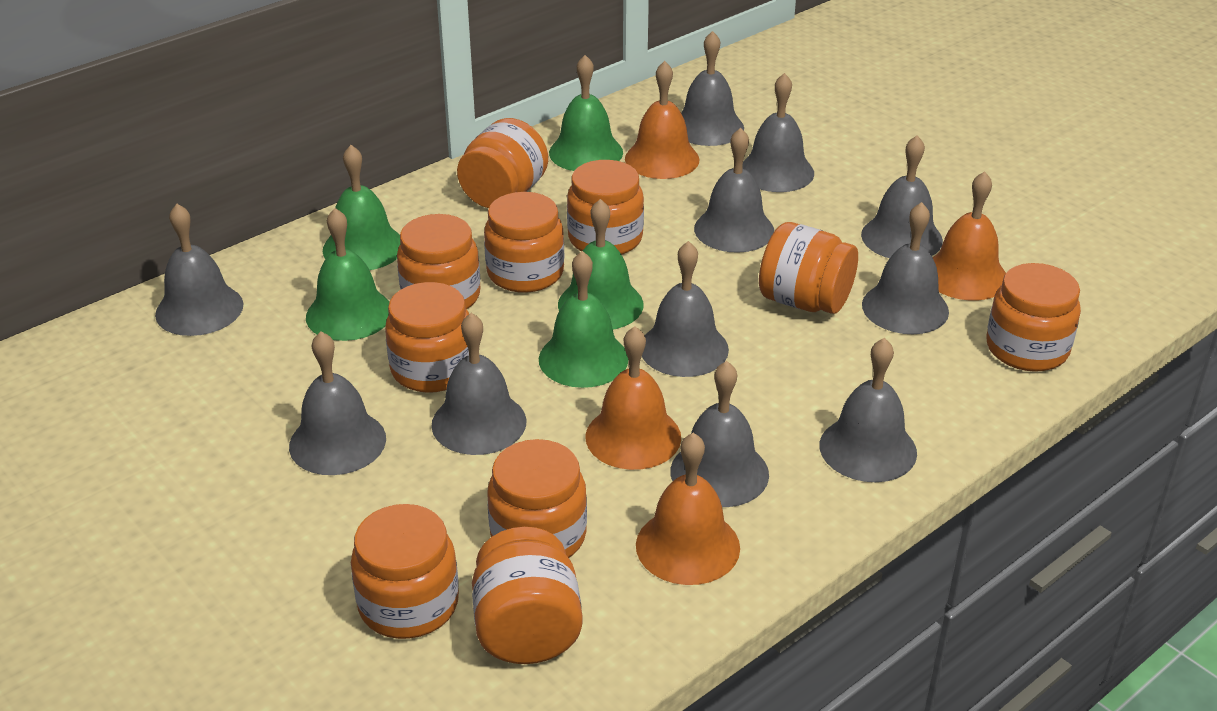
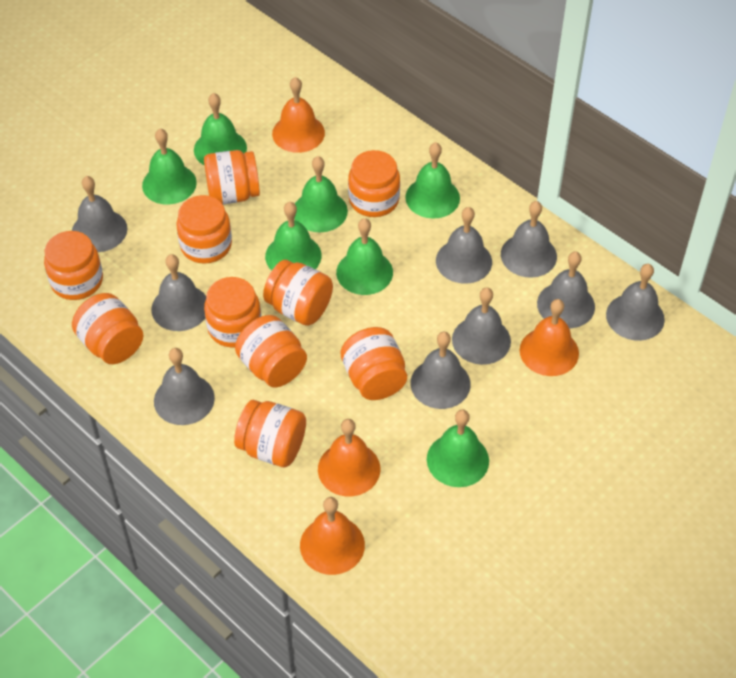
green bell: [306,208,390,341] [323,145,400,270] [539,251,628,388] [549,55,623,171] [558,199,644,330] = 5 -> [142,129,197,205] [194,93,247,165] [265,202,322,270] [294,156,348,232] [336,218,393,295] [405,142,460,219] [427,409,489,487] = 7
grey bell: [155,204,244,336] [289,331,386,475] [431,313,526,455] [642,241,729,377] [670,361,769,507] [681,31,744,146] [694,128,774,253] [742,73,814,192] [820,338,917,482] [861,135,943,258] [862,202,949,334] = 11 -> [72,176,127,252] [151,254,206,331] [154,348,215,425] [410,332,471,409] [436,207,492,284] [452,287,511,365] [501,201,557,278] [537,252,595,328] [606,264,665,341] = 9

